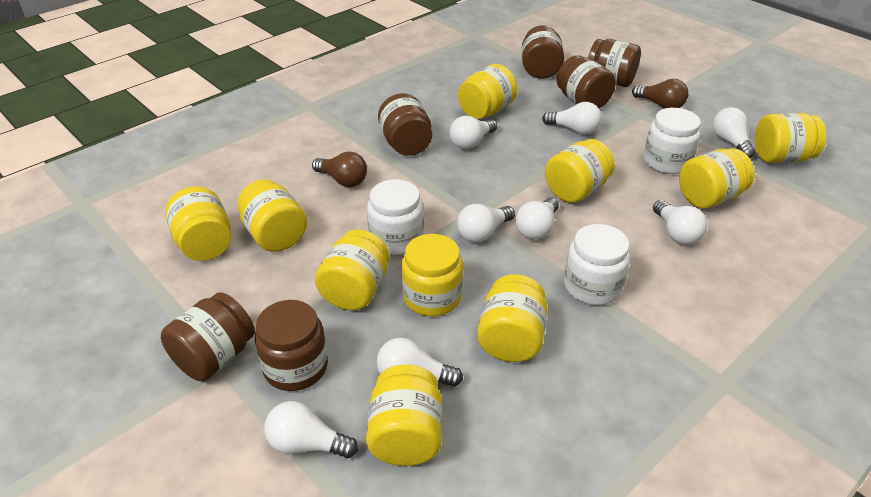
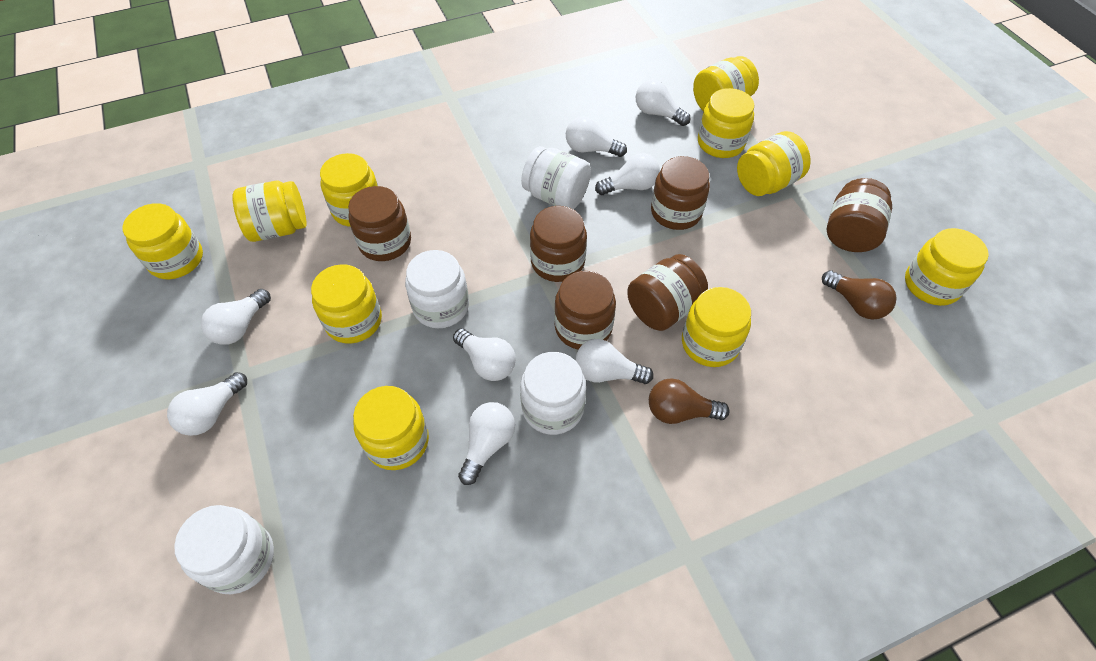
white jar: [367,179,424,255] [564,224,630,305] [644,108,701,174] = 3 -> [174,505,274,594] [405,250,469,328] [520,352,586,435] [521,146,591,209] = 4

